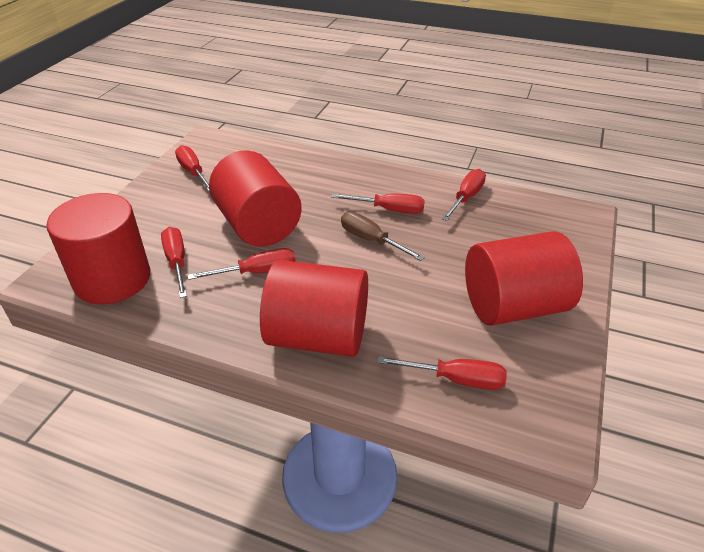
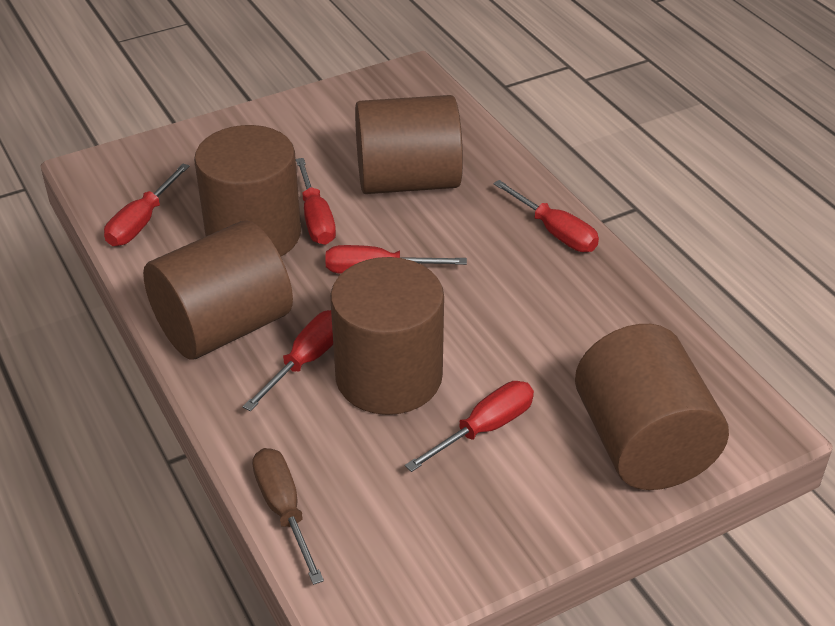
brown cylinder: none = 0 -> [143,220,293,359] [194,125,301,256] [330,257,444,415] [355,95,463,194] [575,324,729,490] = 5
red cylinder: [47,193,151,304] [209,151,302,247] [260,260,368,357] [465,231,583,326] = 4 -> none = 0

